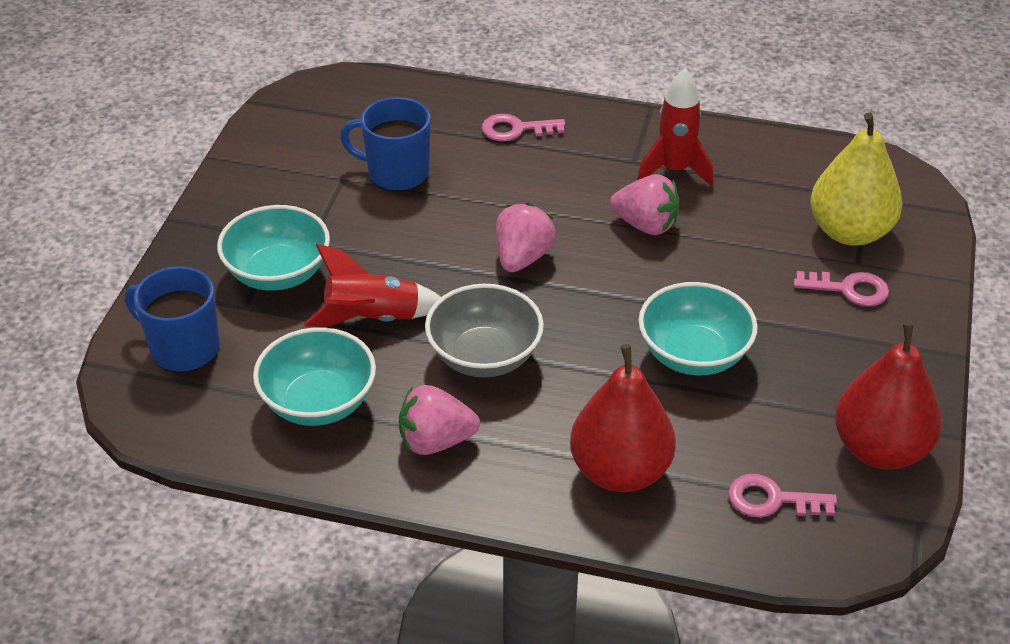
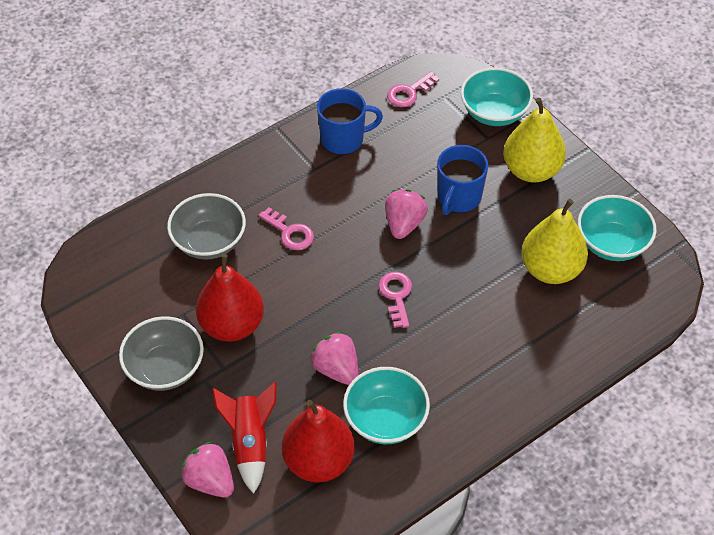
grey bowl: [425,284,544,377] = 1 -> [119,316,204,391] [167,193,246,260] = 2
red rocket: [304,244,441,327] [637,68,713,187] = 2 -> [212,382,277,494] = 1
yellow pear: [810,112,902,246] = 1 -> [503,98,566,182] [521,199,588,284] = 2

